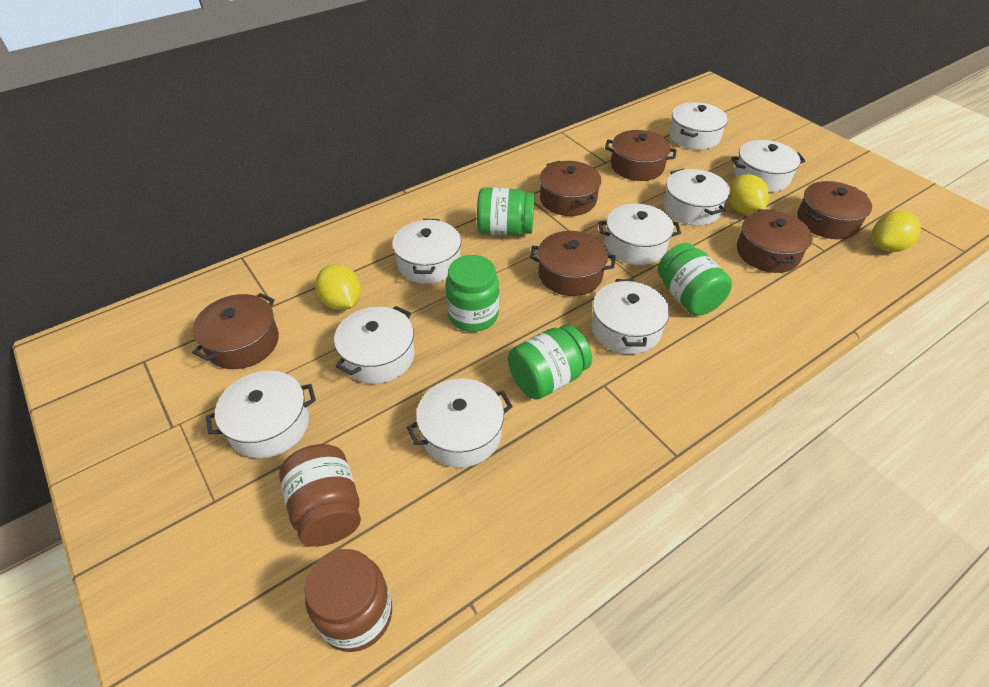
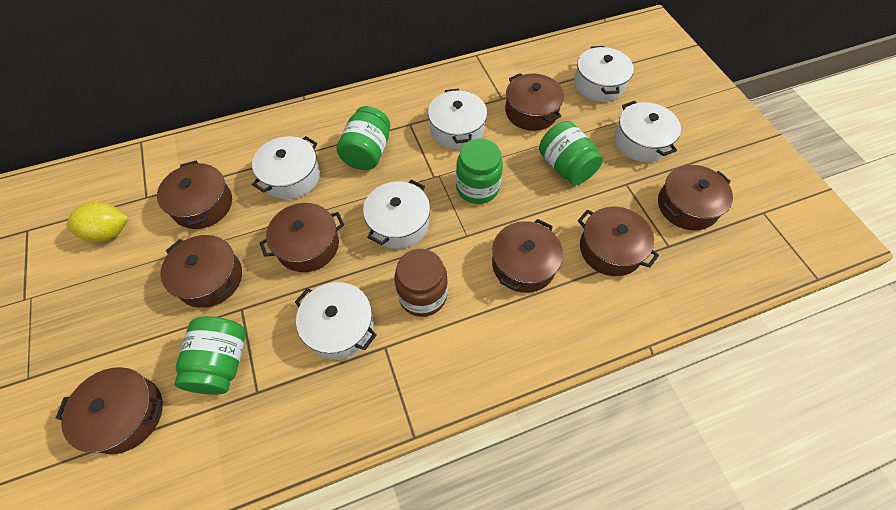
brown jar: [279,444,361,547] [305,549,392,652] = 2 -> [394,249,448,317] = 1
brown pot: [192,293,279,369] [530,231,615,296] [540,161,601,216] [605,130,677,181] [737,209,813,273] [797,181,872,239] = 6 -> [56,367,163,454] [157,161,232,229] [160,235,242,308] [259,203,344,272] [492,219,563,293] [505,73,564,131] [578,206,659,276] [658,165,733,231] = 8
white pot: [206,371,316,458] [334,306,415,384] [392,219,461,284] [407,379,513,467] [591,279,670,354] [598,204,681,265] [663,169,730,226] [669,102,728,150] [731,140,805,192] = 9 -> [252,136,320,200] [295,282,377,360] [363,180,430,249] [428,89,487,149] [574,46,634,102] [614,101,681,162] = 6
yellow lemon: [315,264,361,310] [728,174,770,215] [872,211,921,252] = 3 -> [66,202,128,242] = 1

